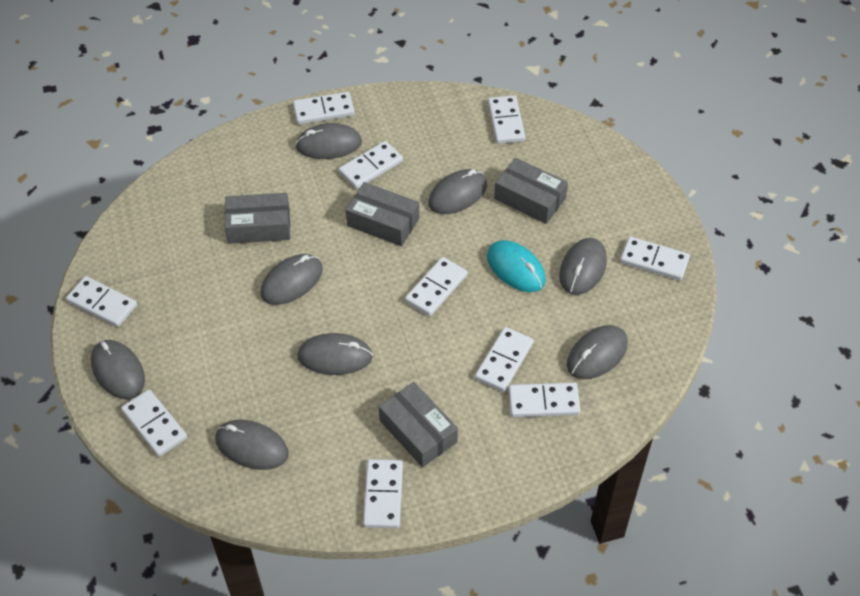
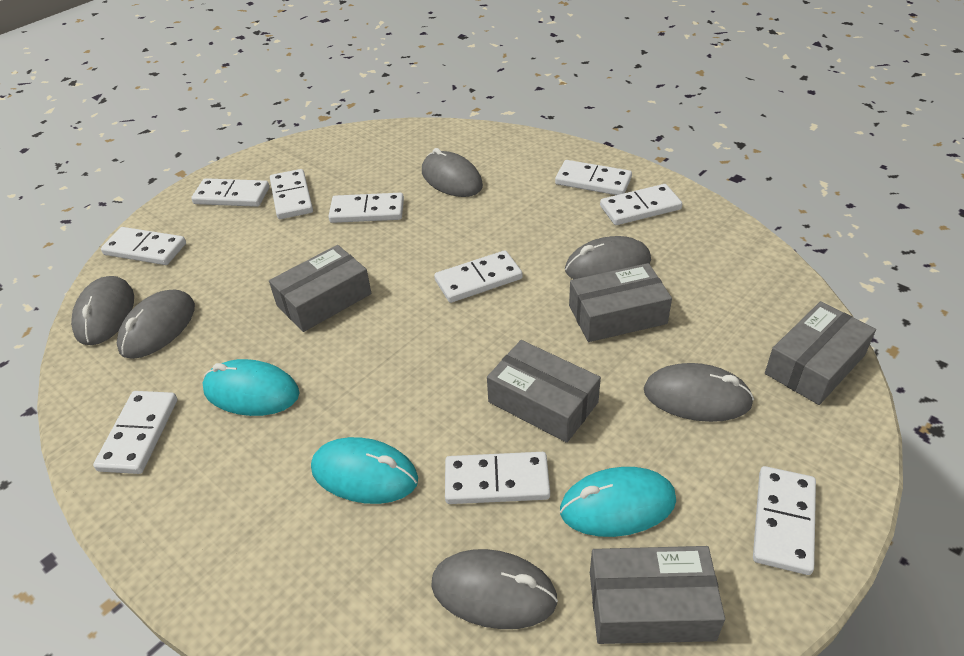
grey box: [225,193,290,244] [346,182,419,246] [379,382,458,467] [494,158,568,224] = 4 -> [269,245,371,332] [487,340,601,443] [569,263,672,342] [590,546,725,644] [765,301,876,405] = 5
grey mouse: [91,340,145,399] [215,420,289,470] [261,254,323,305] [295,123,362,159] [297,333,373,375] [428,169,487,214] [559,238,607,295] [567,325,628,379] = 8 -> [71,276,134,345] [117,290,195,359] [422,148,483,197] [431,549,558,629] [565,236,651,279] [644,363,754,422] = 6
turquoise mouse: [487,240,546,292] = 1 -> [202,359,300,416] [311,437,418,504] [560,467,676,537] = 3

